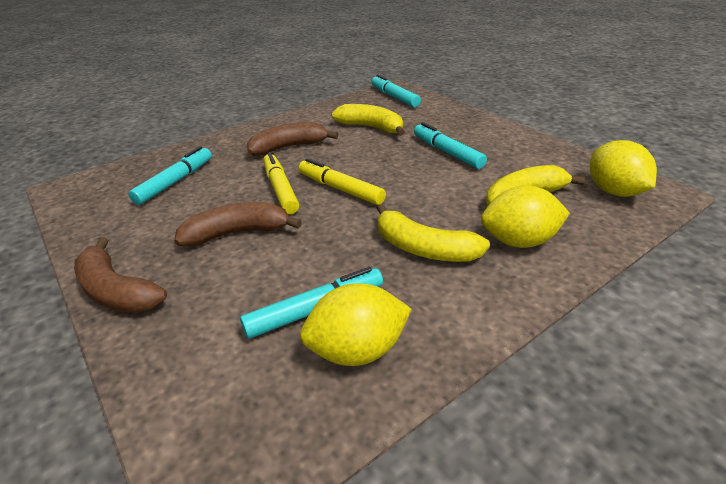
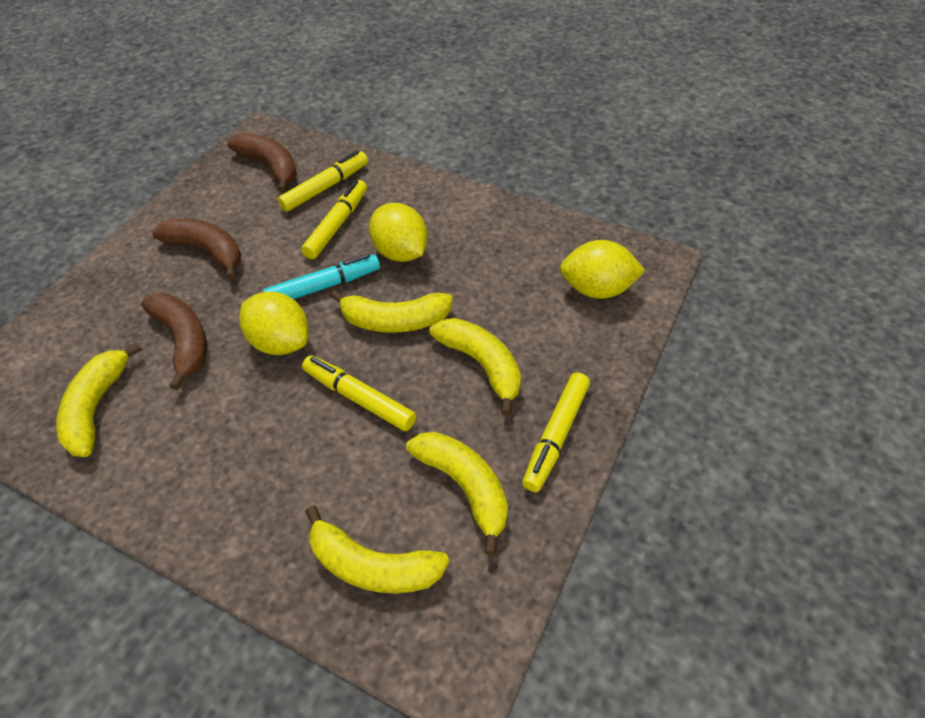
turquoise marker: [129,146,212,205] [240,267,383,339] [372,74,421,107] [414,122,487,169] = 4 -> [263,254,380,299] = 1
yellow banana: [331,104,405,136] [377,204,490,262] [486,165,585,206] = 3 -> [56,342,142,457] [306,506,449,594] [331,290,453,333] [406,432,508,555] [430,318,521,416] = 5
yellow marker: [263,152,299,214] [298,158,386,205] = 2 -> [278,150,368,212] [301,180,367,259] [302,355,416,431] [522,373,590,492] = 4

